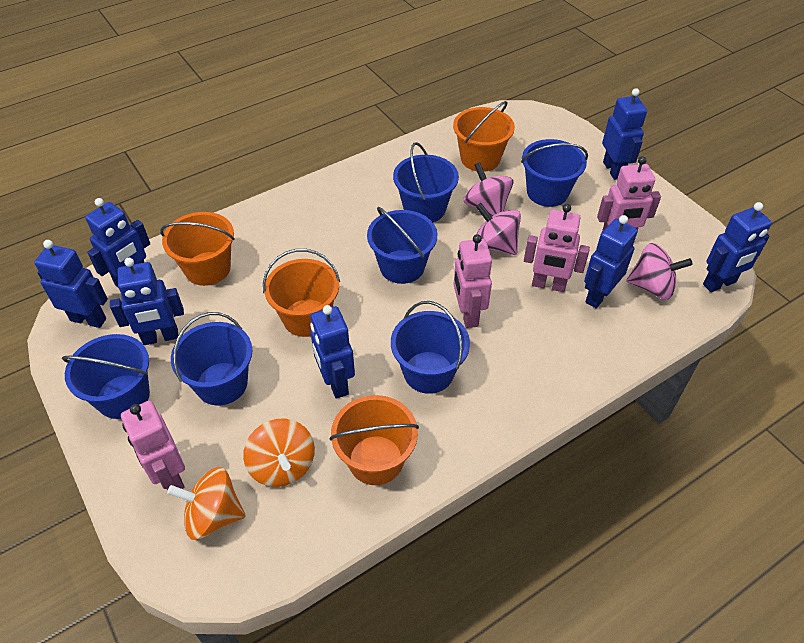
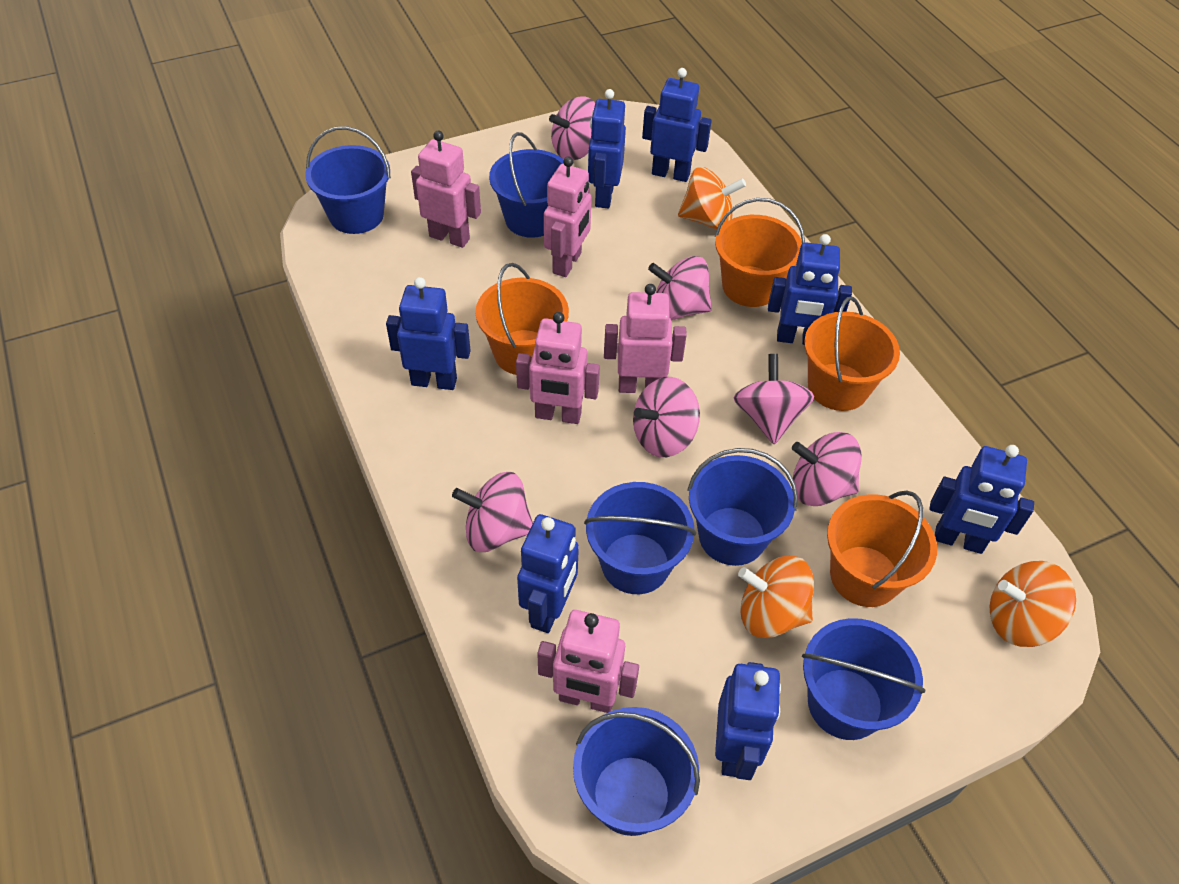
orange spinning top: [167,467,246,540] [243,419,315,487] = 2 -> [678,167,746,230] [738,556,814,638] [990,561,1076,647] = 3
pink robot: [121,401,185,491] [453,234,492,328] [524,204,590,292] [597,156,661,232] = 4 -> [411,131,481,248] [516,312,600,424] [537,610,639,713] [544,156,592,277] [604,284,687,393] = 5
pink spinning top: [463,162,513,216] [476,203,521,255] [626,243,693,300] = 3 -> [452,472,533,552] [549,96,595,160] [633,377,700,457] [648,256,712,320] [734,354,814,444] [792,432,862,506] = 6

